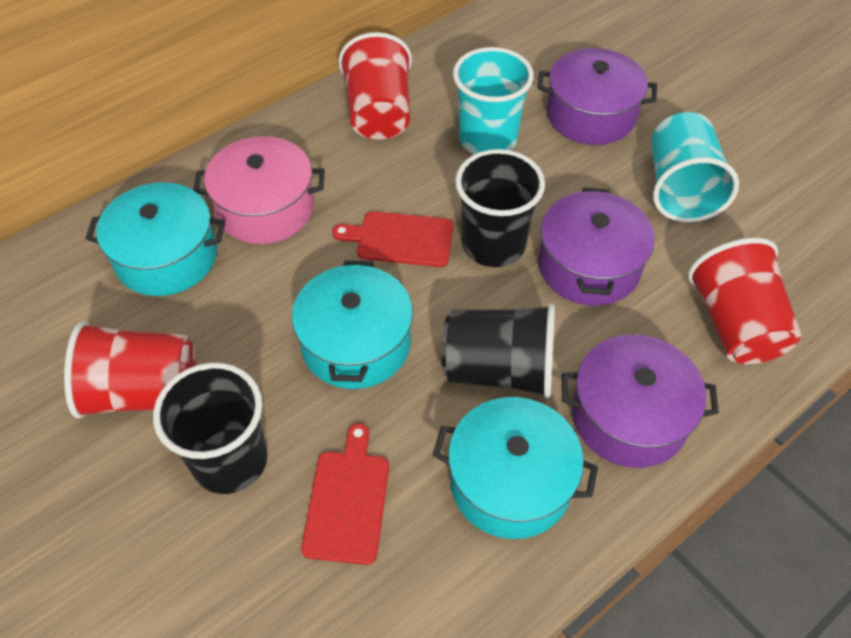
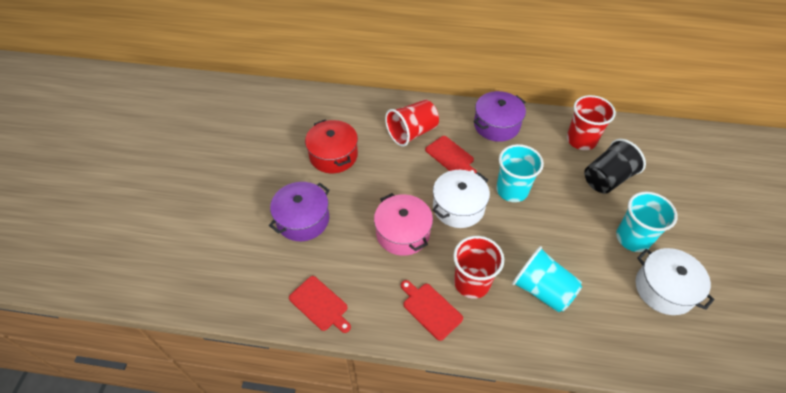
black cup: [153,363,268,494] [442,303,555,399] [455,149,545,267] = 3 -> [584,139,646,194] = 1
purple pot: [537,48,657,145] [538,188,655,306] [562,335,719,468] = 3 -> [269,182,330,241] [474,91,526,142] = 2
red cutting board: [301,423,389,565] [332,211,454,267] = 2 -> [289,276,351,333] [401,280,463,341] [425,136,477,173] = 3
red pot: none = 0 -> [305,120,358,173] = 1
turquoise cup: [453,47,534,154] [651,112,739,222] = 2 -> [496,144,544,202] [512,246,582,313] [616,192,678,252] = 3
turquoise pot: [86,182,225,296] [292,260,413,389] [432,397,598,539] = 3 -> none = 0
white pot: none = 0 -> [432,170,490,228] [636,248,715,315] = 2

